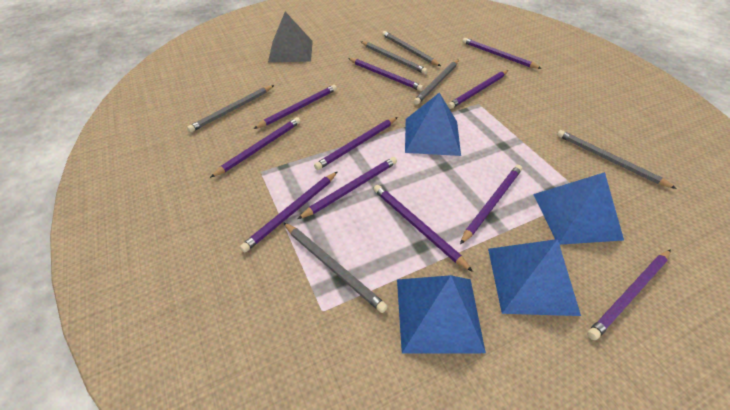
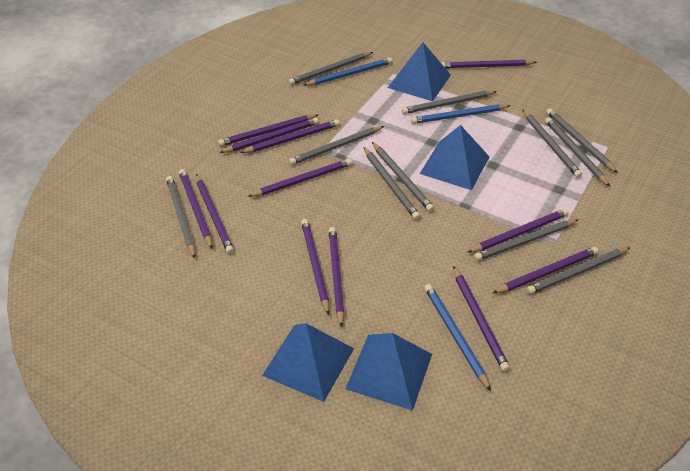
blue pencil: none = 0 -> [303,57,392,86] [411,104,510,124] [424,284,491,391] = 3
grey pencil: [187,85,274,132] [283,222,388,313] [360,41,428,74] [382,31,441,66] [414,60,459,105] [557,130,677,189] = 6 -> [166,176,195,258] [289,52,373,85] [289,126,384,165] [364,147,420,220] [372,142,434,212] [402,91,497,114] [474,219,579,261] [523,110,582,178] [527,247,631,294] [545,117,610,187] [546,108,618,173] = 11
grey pyramid: [268,12,313,63] = 1 -> none = 0
purple pencil: [210,117,301,178] [240,171,338,252] [253,85,337,129] [298,157,397,219] [314,117,398,170] [348,58,423,91] [374,185,473,272] [448,70,508,109] [460,165,522,244] [463,38,542,69] [587,249,671,340] = 11 -> [179,169,213,249] [196,174,234,254] [218,114,318,146] [219,118,319,153] [240,119,340,153] [247,158,352,197] [301,219,329,315] [329,227,344,328] [441,60,537,68] [453,266,510,372] [467,209,569,253] [493,247,599,293] = 12

